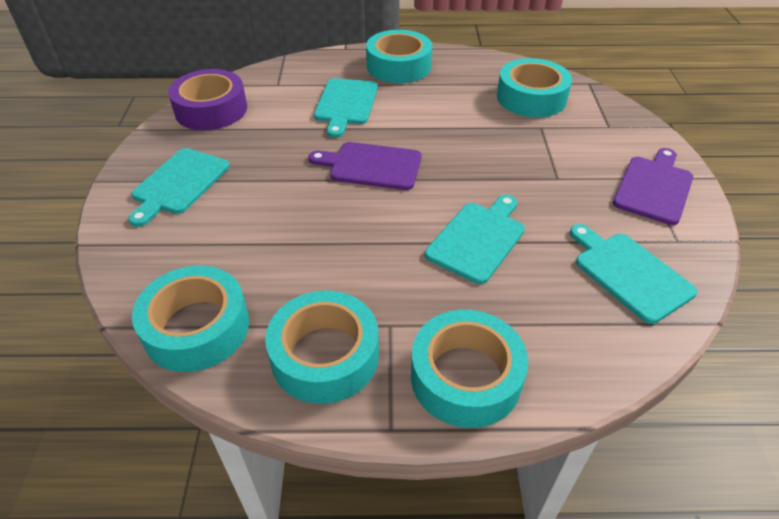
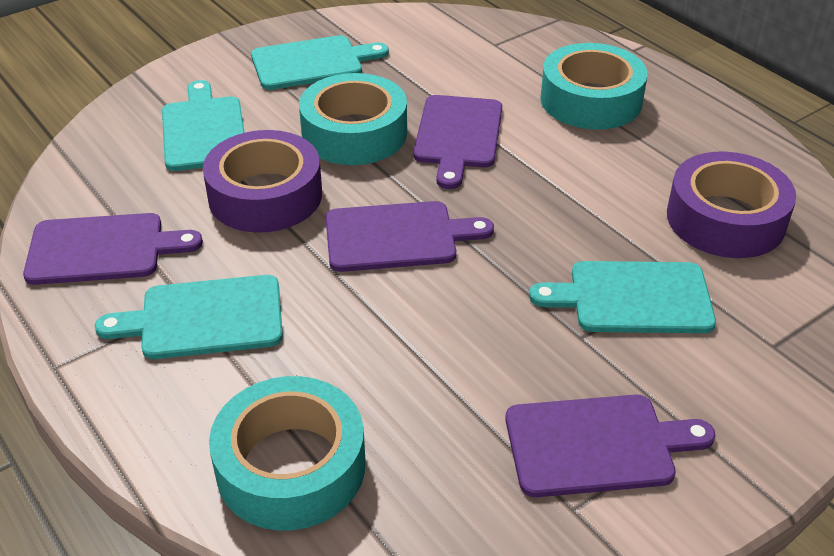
purple cutting board: [308,142,422,190] [613,148,693,225] = 2 -> [23,213,203,285] [325,201,494,272] [413,95,502,189] [505,395,716,497] = 4
purple tape: [168,69,247,130] = 1 -> [203,130,322,233] [667,152,796,258] = 2
turquoise tape: [132,265,249,372] [265,291,379,404] [366,30,432,83] [411,310,528,428] [497,58,572,117] = 5 -> [209,376,365,530] [299,73,407,165] [540,43,648,130] = 3

